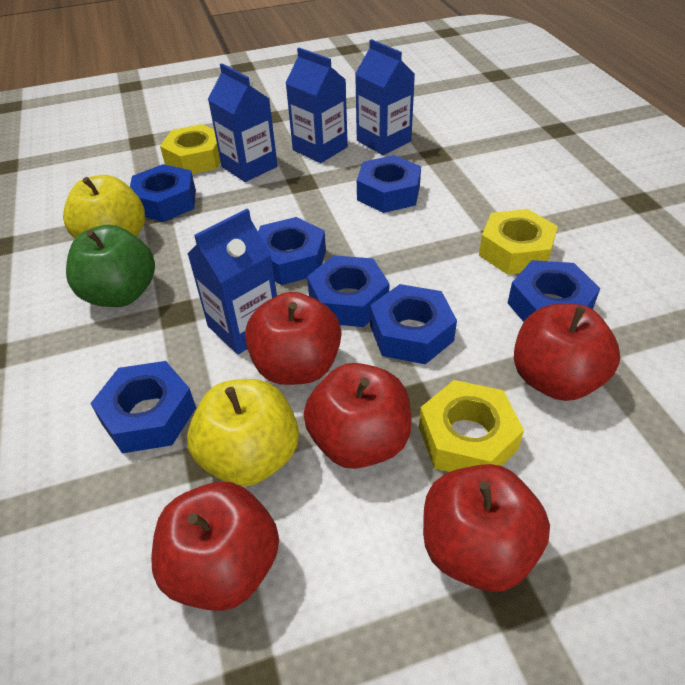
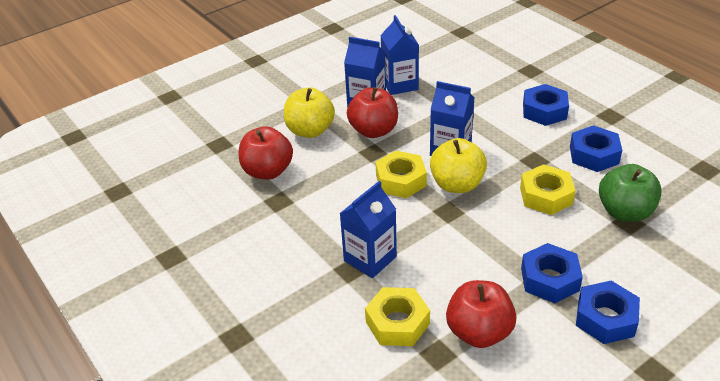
blue nut: [90,361,196,453] [130,164,196,222] [258,217,326,285] [307,255,390,327] [357,155,421,213] [370,284,457,364] [508,260,600,322] = 7 -> [521,243,583,303] [523,84,569,126] [570,125,622,172] [576,281,640,344] = 4
red apple: [151,482,279,611] [245,292,341,385] [304,363,412,469] [423,464,550,592] [514,304,620,401] = 5 -> [239,126,293,180] [347,87,398,138] [446,280,517,348] = 3

